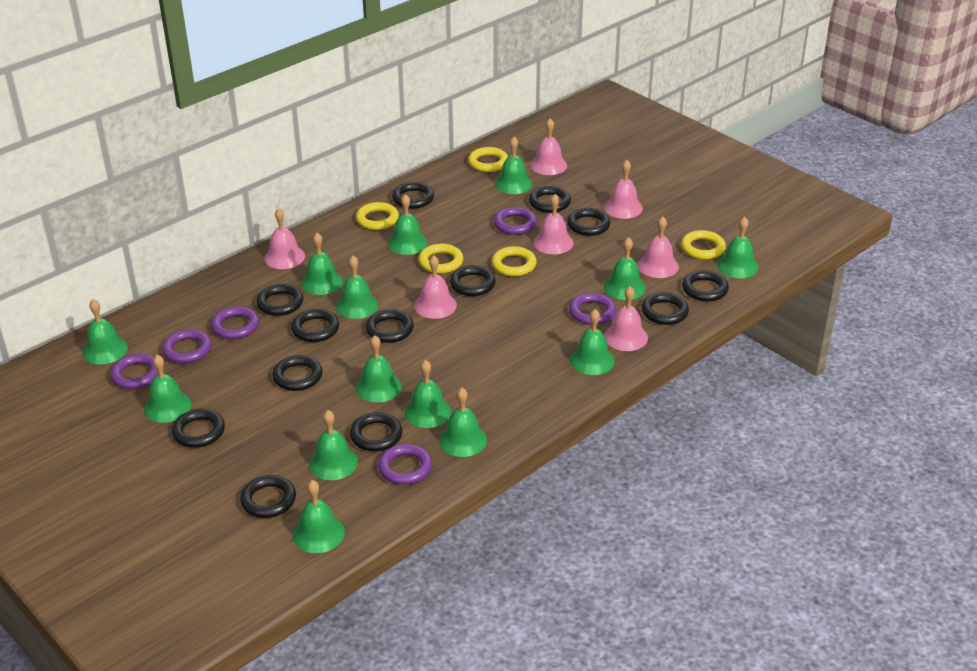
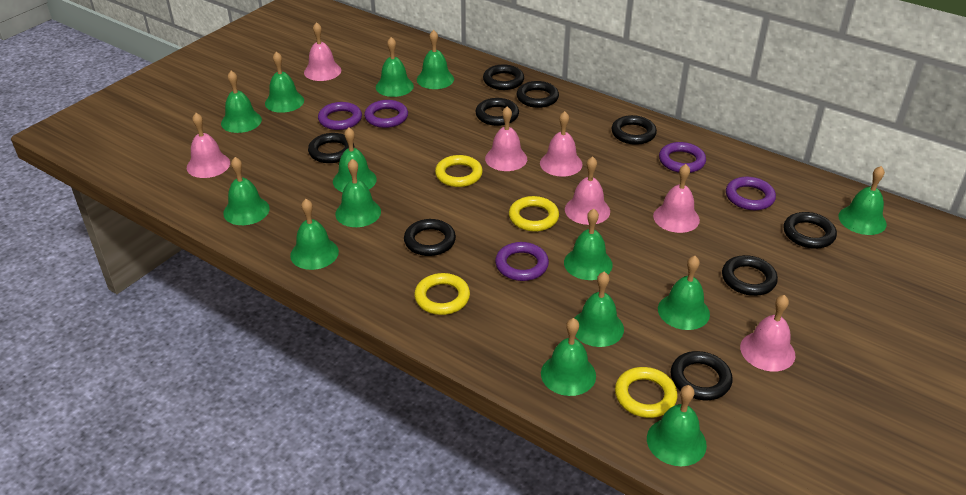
black ring: [172,409,225,448] [240,475,296,518] [256,284,303,316] [272,355,323,391] [291,309,339,342] [350,412,402,451] [366,309,414,343] [392,182,434,209] [450,265,496,296] [529,186,571,213] [567,208,610,236] [642,292,689,325] [682,270,729,302] = 13 -> [308,133,354,163] [404,219,456,256] [476,98,519,126] [483,64,524,90] [517,81,559,108] [612,115,657,145] [671,351,733,400] [722,255,778,296] [784,212,837,249] = 9
purple ring: [110,354,159,389] [162,329,211,364] [211,306,259,340] [378,444,432,485] [494,207,537,235] [569,293,616,325] = 6 -> [318,102,362,130] [364,100,408,128] [495,242,549,281] [659,142,706,173] [726,177,776,210] = 5
yellow ring: [356,202,399,230] [419,244,463,273] [468,147,508,172] [492,246,537,276] [681,230,726,260] = 5 -> [414,273,470,315] [435,155,483,187] [509,196,559,231] [615,367,678,418] = 4

